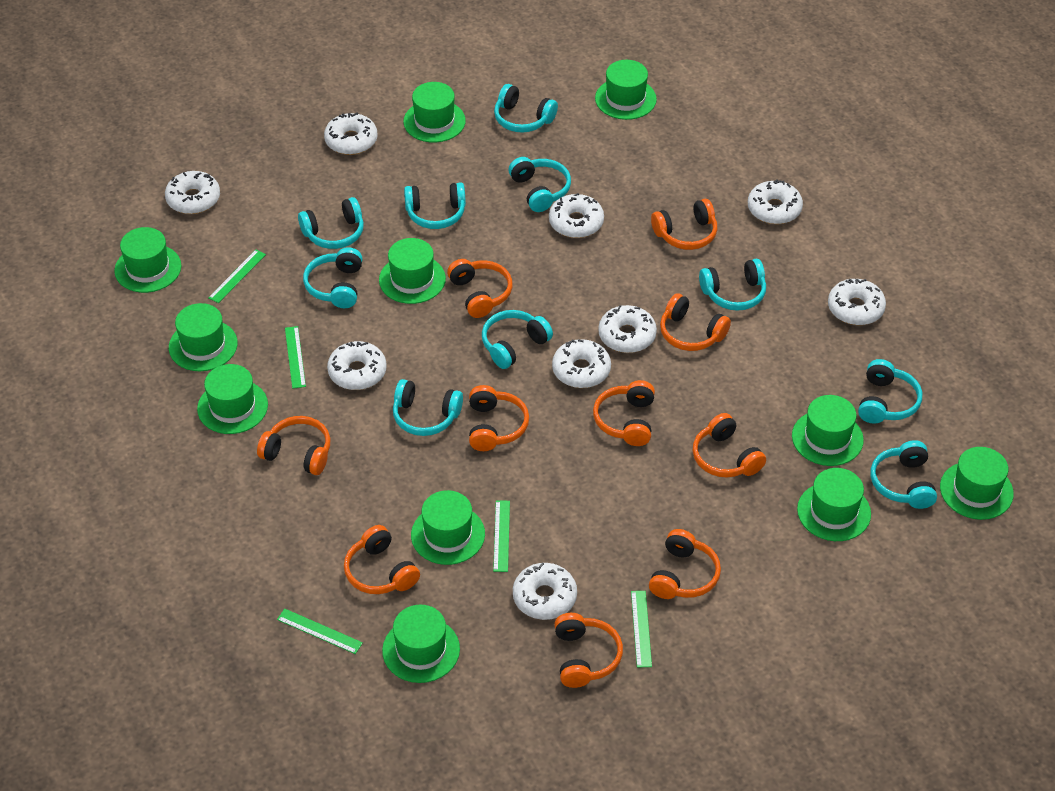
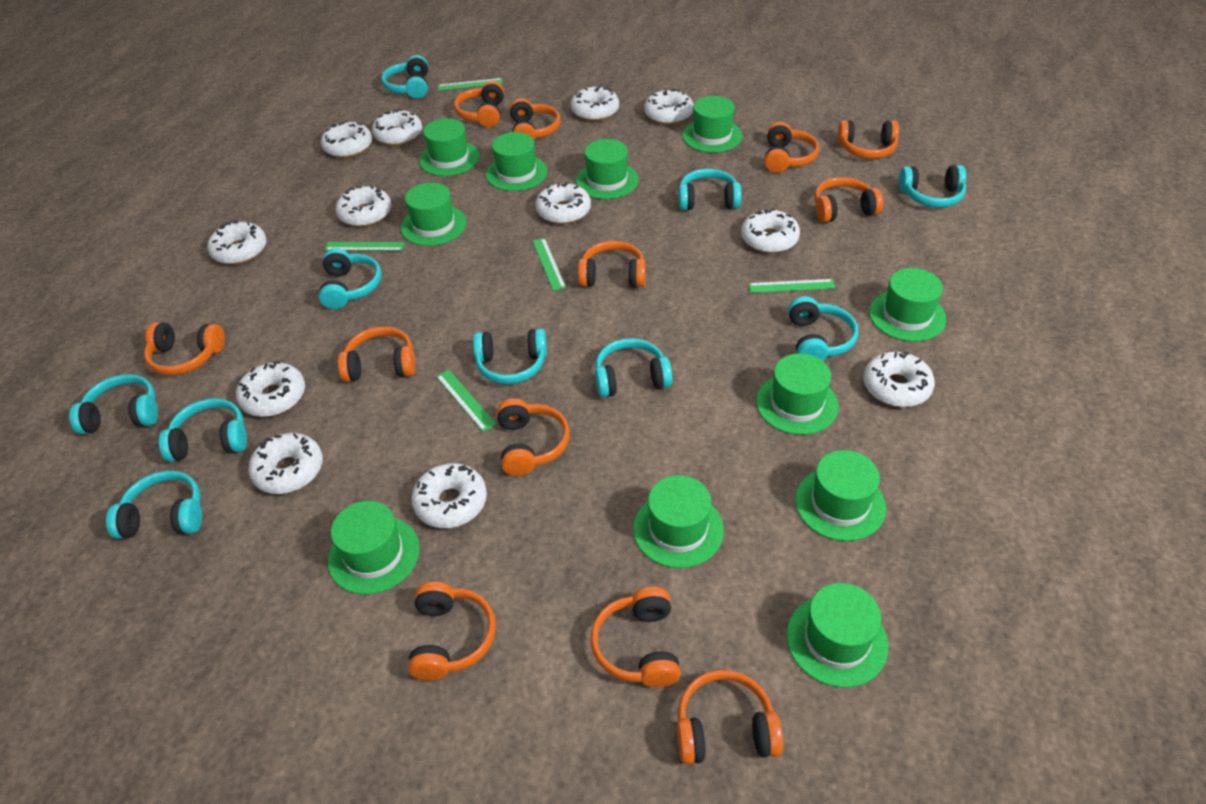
orange headphones: [257,416,330,475] [344,525,420,594] [447,259,512,318] [469,385,529,451] [554,613,623,688] [593,380,655,446] [649,529,721,599] [651,199,717,250] [660,293,731,351] [693,413,766,477] = 10 -> [144,322,225,376] [338,326,416,382] [408,582,496,681] [454,81,504,127] [497,398,570,476] [510,98,561,140] [578,241,646,287] [590,587,681,688] [677,670,783,764] [764,122,819,173] [814,177,883,223] [837,120,899,159] = 12
white donut: [165,171,220,214] [324,113,378,155] [327,341,387,390] [513,562,577,620] [549,193,604,238] [552,339,611,388] [598,305,657,353] [748,179,803,224] [828,279,886,325] = 9 -> [207,221,267,264] [236,362,305,417] [248,433,323,494] [321,120,372,158] [335,186,391,227] [372,109,422,146] [411,463,487,528] [535,182,591,224] [571,86,619,121] [644,89,694,125] [741,208,800,253] [863,352,935,407] = 12

